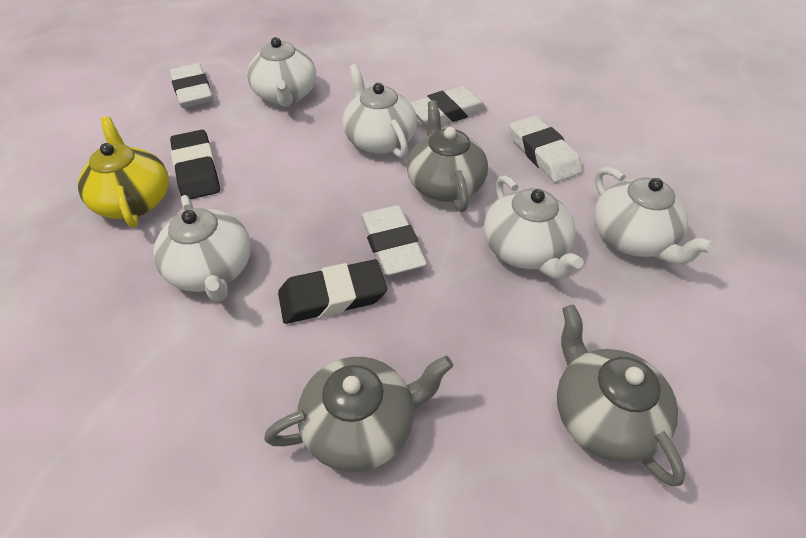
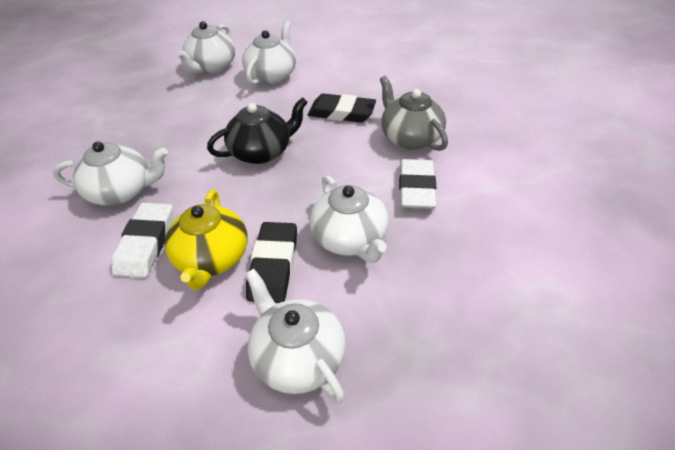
black teapot: none = 0 -> [207,97,308,164] = 1
grey teapot: [264,356,453,472] [407,100,488,212] [557,304,686,486] = 3 -> [380,76,448,151] = 1
white eraser: [169,63,213,108] [361,205,427,276] [410,86,488,125] [510,115,582,183] = 4 -> [111,203,173,278] [399,159,436,209] = 2

